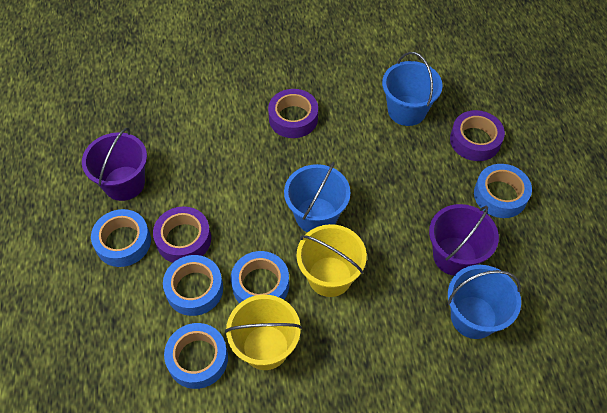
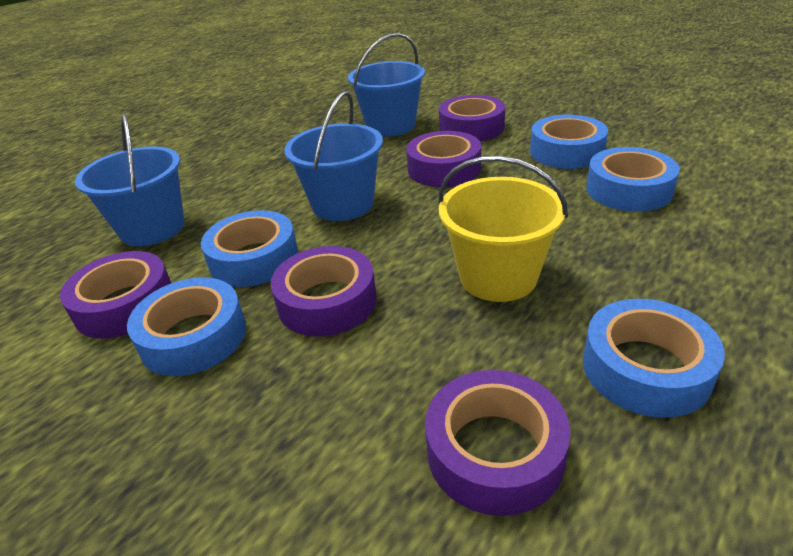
purple bucket: [82,128,147,201] [429,204,499,276] = 2 -> none = 0
purple tape: [153,206,211,263] [268,89,318,138] [450,110,505,161] = 3 -> [60,251,171,339] [271,246,377,336] [406,131,481,187] [425,370,571,516] [439,95,505,141] = 5
yellow bucket: [225,295,302,370] [297,224,367,297] = 2 -> [439,156,568,302] = 1

